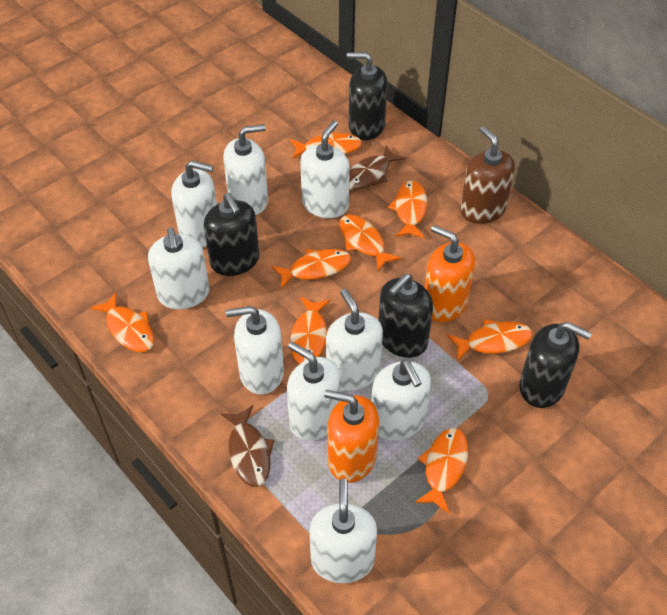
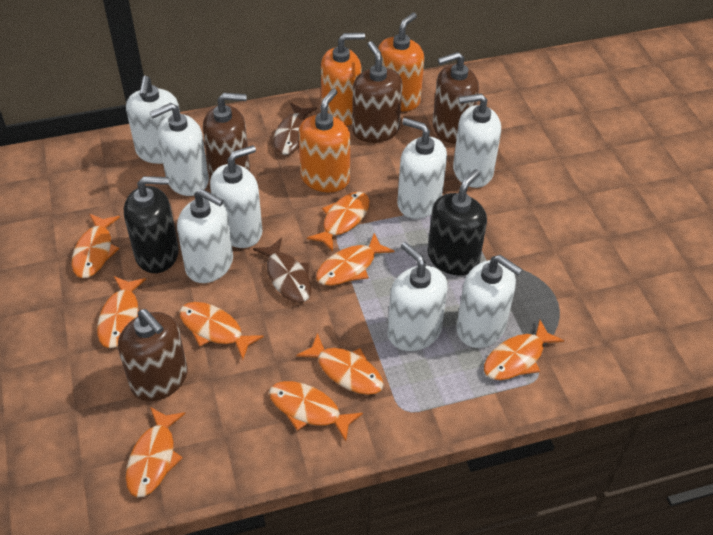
black soap dispenser: [204,193,259,276] [347,52,388,140] [378,274,433,358] [519,322,592,408] = 4 -> [124,176,179,273] [427,169,487,276] = 2
brown soap dispenser: [460,126,515,224] = 1 -> [118,309,188,401] [203,93,250,176] [352,41,403,143] [433,52,479,144] = 4
orange fish: [90,292,154,352] [272,249,351,289] [290,130,362,159] [290,297,330,364] [339,214,401,272] [388,181,427,239] [415,428,468,513] [447,319,533,361] = 8 -> [72,214,120,278] [97,276,146,348] [126,407,185,497] [179,302,264,360] [269,381,363,442] [296,333,384,395] [307,192,370,252] [316,233,395,286] [484,320,564,380] = 9
orange soap dispenser: [324,390,379,483] [424,225,475,322] = 2 -> [299,89,350,192] [321,33,365,126] [378,13,424,111] = 3
white soap dispenser: [148,228,209,309] [171,160,217,247] [223,124,268,215] [226,306,284,395] [287,342,341,441] [300,121,350,218] [309,478,377,583] [326,289,383,391] [371,359,431,441] = 9 -> [126,76,180,164] [150,103,209,196] [177,189,233,283] [210,145,262,248] [388,242,448,351] [397,118,447,219] [453,94,501,188] [457,255,523,348] = 8

